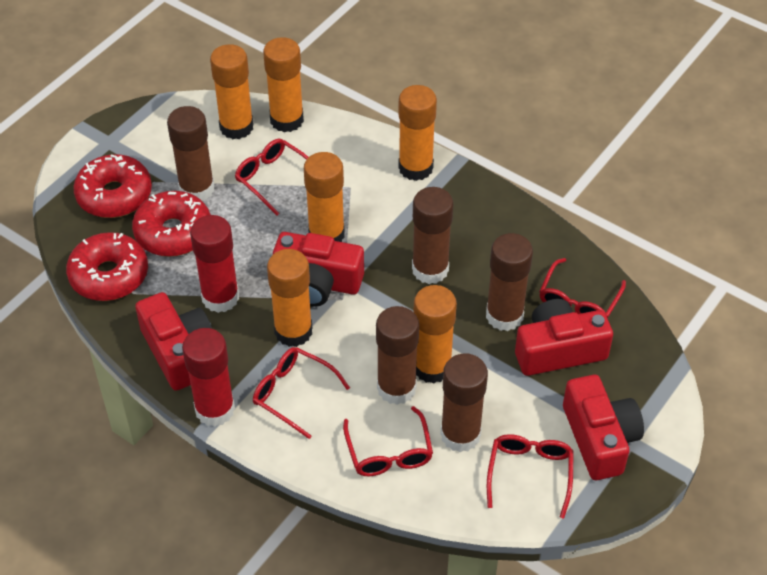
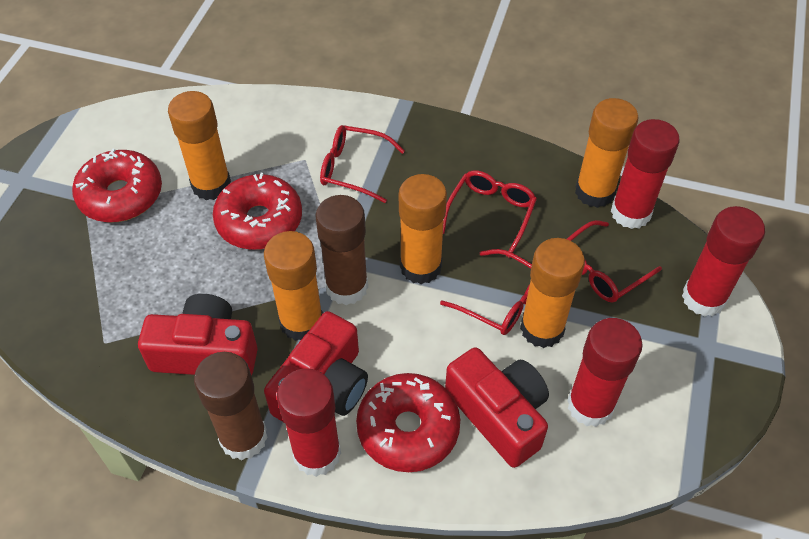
brown glue stick: [167,106,214,200] [376,306,419,405] [412,187,453,284] [440,353,488,452] [486,233,533,331] = 5 -> [194,352,268,460] [315,195,368,305] = 2
orange glue stick: [210,44,254,139] [263,37,304,132] [267,249,313,347] [304,152,345,242] [398,85,437,181] [414,285,457,384] = 6 -> [168,91,231,200] [264,231,323,341] [399,174,447,284] [520,238,585,348] [575,98,639,208] = 5
red camera: [135,292,212,391] [273,232,364,307] [515,299,613,376] [563,375,644,480] = 4 -> [138,294,258,376] [264,311,368,422] [445,347,549,468] = 3
red glasses: [235,139,309,216] [253,347,350,439] [343,406,433,476] [487,434,574,518] [539,258,626,318] = 5 -> [320,125,405,203] [440,249,532,335] [443,170,537,258] [567,220,662,303] = 4
red glue stick: [182,328,235,427] [190,215,239,313] = 2 -> [277,368,341,477] [567,318,643,427] [611,119,680,229] [682,206,765,317] = 4

